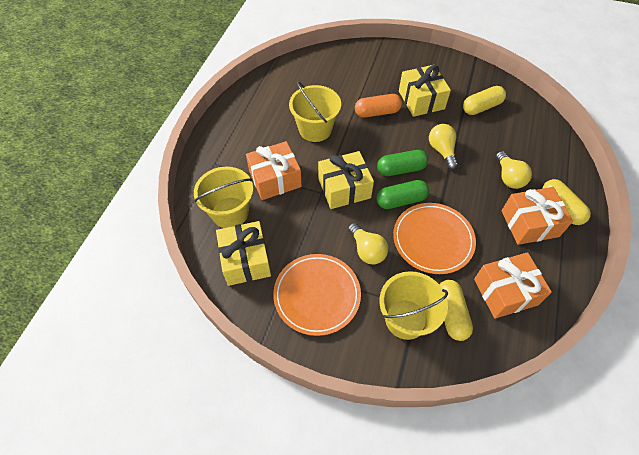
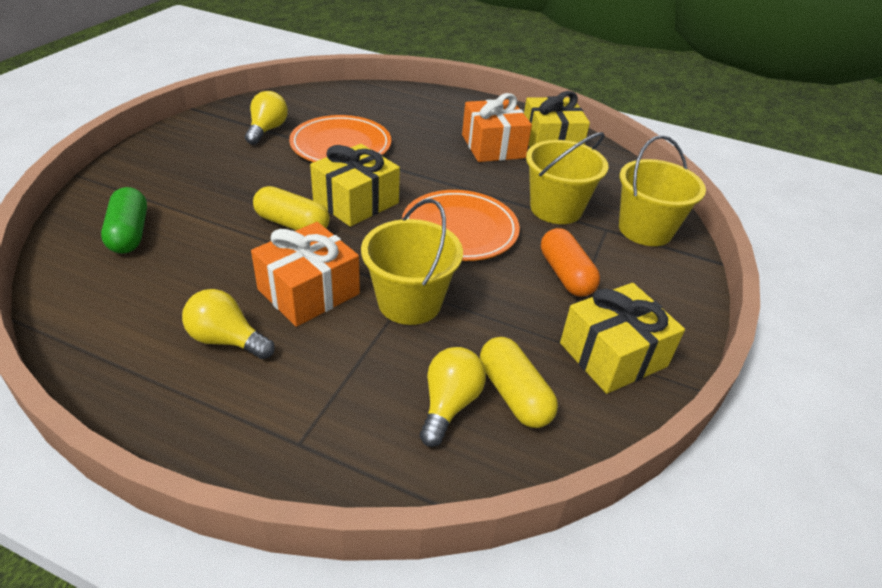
green capsule: [376,180,429,209] [377,150,428,176] = 2 -> [101,187,147,253] = 1
orange gift: [246,141,302,200] [474,252,552,319] [501,187,573,245] = 3 -> [251,222,360,327] [462,93,532,162] = 2
yellow capsule: [439,280,473,341] [463,86,506,115] [542,179,591,225] = 3 -> [253,186,330,230] [480,337,558,428] = 2

